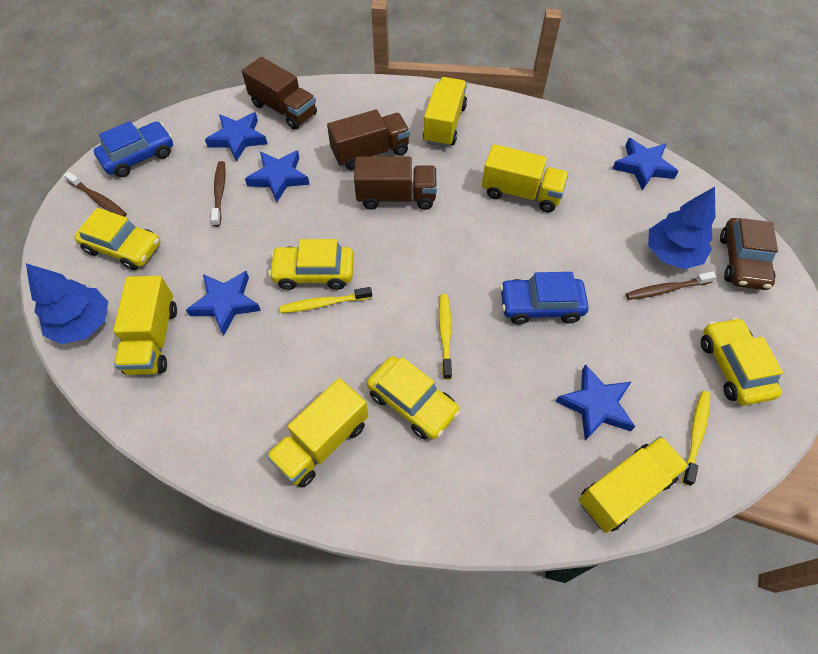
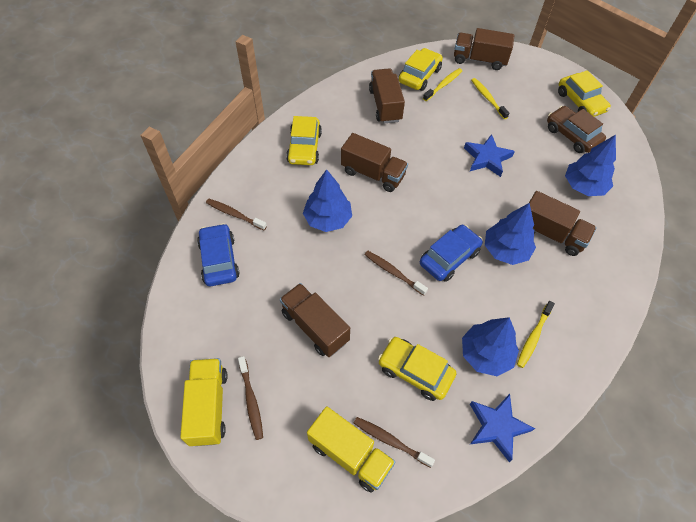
blue star: [186,271,261,335] [205,112,268,162] [245,150,310,202] [556,364,635,441] [612,138,679,191] = 5 -> [464,134,515,177] [470,394,535,462] = 2
blue tree: [26,264,108,344] [648,187,716,269] = 2 -> [303,169,352,232] [462,317,519,376] [485,203,536,265] [565,135,616,196] = 4
brown toothbrush: [64,172,127,217] [211,161,226,227] [626,271,716,300] = 3 -> [206,199,267,230] [238,356,263,440] [354,417,435,468] [365,251,428,296] = 4
brown truck: [242,57,317,130] [327,109,410,171] [354,156,437,210] = 3 -> [280,283,350,357] [341,133,408,192] [369,68,405,124] [454,28,515,70] [529,191,597,256] = 5
yellow truck: [113,276,177,375] [266,378,368,488] [423,77,467,147] [482,144,569,212] [578,436,689,533] = 5 -> [180,358,228,446] [307,406,395,493] = 2

